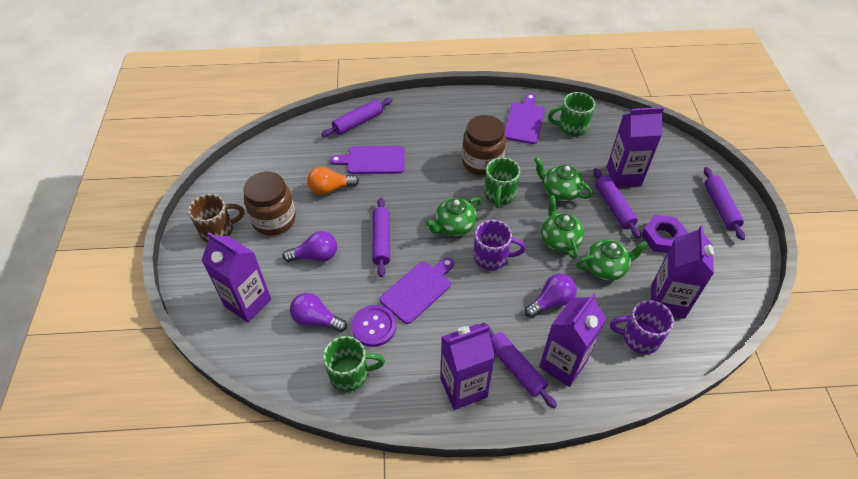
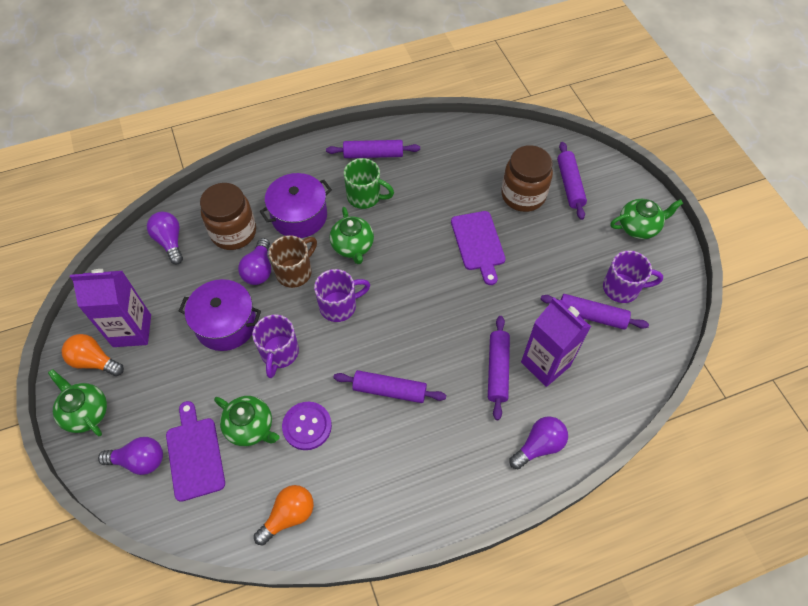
green mug: [323,336,385,392] [484,158,520,208] [548,92,595,136] = 3 -> [344,158,394,209] = 1
orange light bulb: [307,167,359,195] = 1 -> [62,334,124,376] [254,485,314,546] = 2
purple carton: [202,232,271,323] [440,324,495,410] [539,293,606,387] [607,107,664,187] [651,225,714,319] = 5 -> [70,269,151,347] [521,297,591,387] = 2
purple cutting board: [330,146,405,174] [380,257,454,324] [504,93,545,144] = 3 -> [166,401,225,502] [451,211,506,285] = 2
purple light bulb: [283,231,337,262] [290,293,347,332] [525,274,577,318] = 3 -> [98,437,163,475] [147,212,183,265] [238,238,271,285] [509,416,568,469] = 4
purple mug: [474,220,526,270] [610,300,674,354] = 2 -> [252,315,299,378] [314,269,370,322] [603,251,663,303] = 3
purple nut: [641,215,688,253] = 1 -> none = 0
purple pot: none = 0 -> [179,279,261,351] [259,173,332,238] = 2

